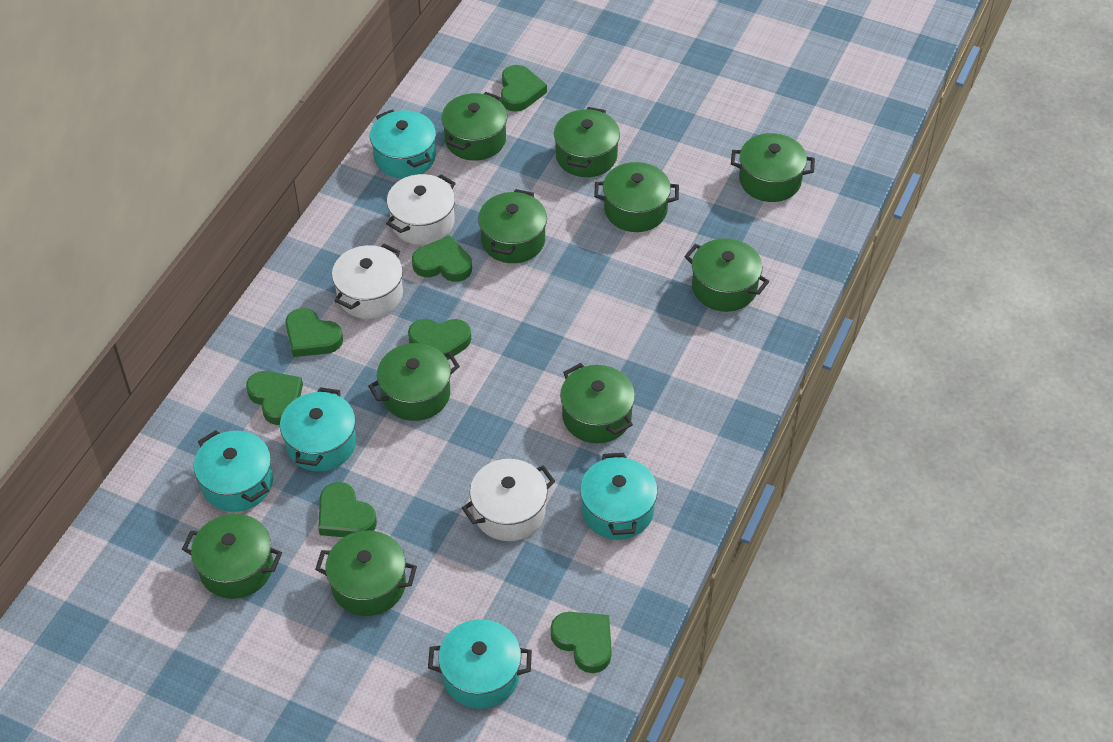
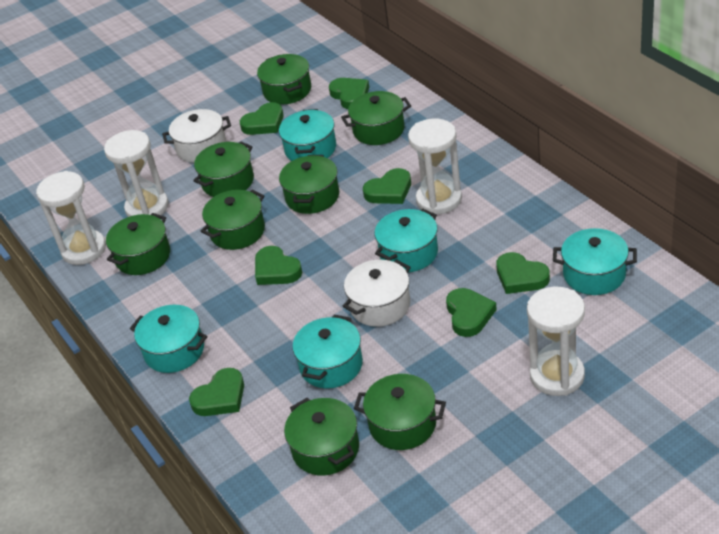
green pot: [182,514,282,599] [315,530,417,616] [368,343,460,421] [442,92,507,161] [478,189,547,263] [554,107,620,177] [560,363,635,443] [594,162,679,232] [684,238,769,312] [731,133,815,202] = 10 -> [106,213,170,275] [193,141,254,197] [201,189,265,250] [257,54,311,104] [279,155,339,214] [284,398,359,476] [341,91,411,145] [354,374,446,450] = 8
white hourglass: none = 0 -> [36,171,106,265] [104,130,169,217] [408,119,462,214] [527,287,585,396] = 4
white pot: [332,244,403,319] [386,174,456,245] [462,459,555,541] = 3 -> [162,109,231,163] [343,260,411,327] = 2

